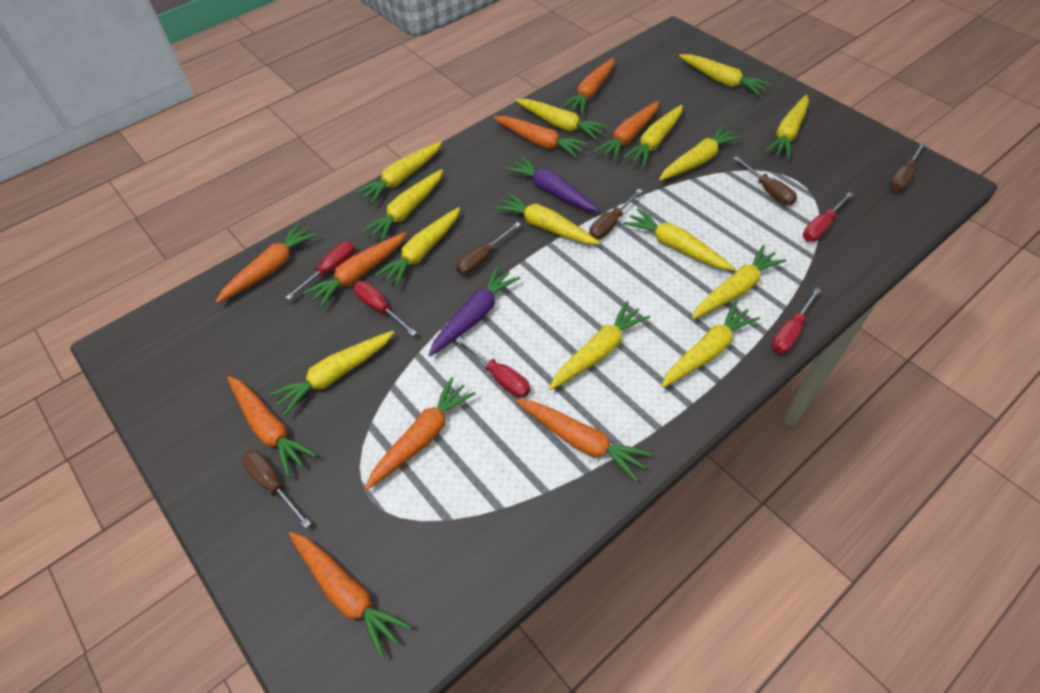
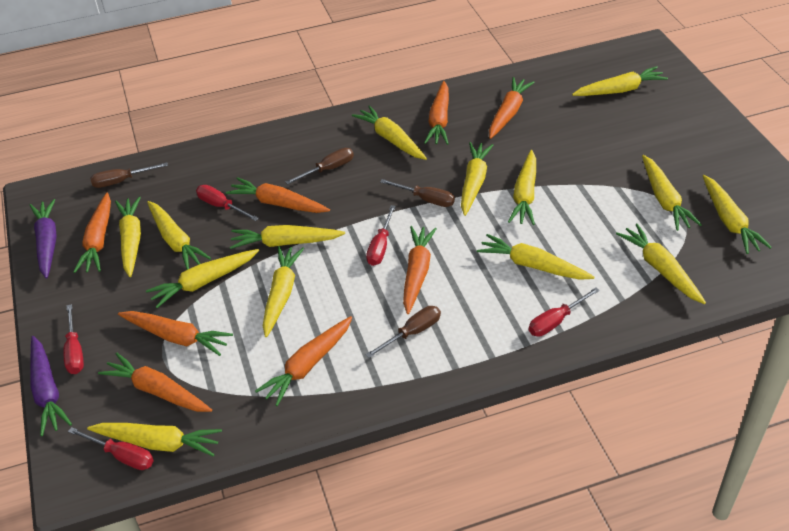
brown screwdriver: [242,450,311,529] [456,222,521,275] [589,189,643,240] [733,156,797,206] [889,143,926,191] = 5 -> [90,162,168,188] [286,148,354,184] [365,306,441,358] [380,179,455,207] = 4
orange carrot: [215,223,317,303] [227,376,317,477] [289,532,411,659] [303,232,407,308] [365,377,476,490] [493,116,588,158] [516,399,652,481] [561,57,615,114] [594,101,659,161] = 9 -> [74,193,111,273] [98,352,212,412] [118,311,233,356] [226,177,330,213] [255,316,352,406] [403,226,437,314] [424,81,449,145] [489,77,535,139] = 8

